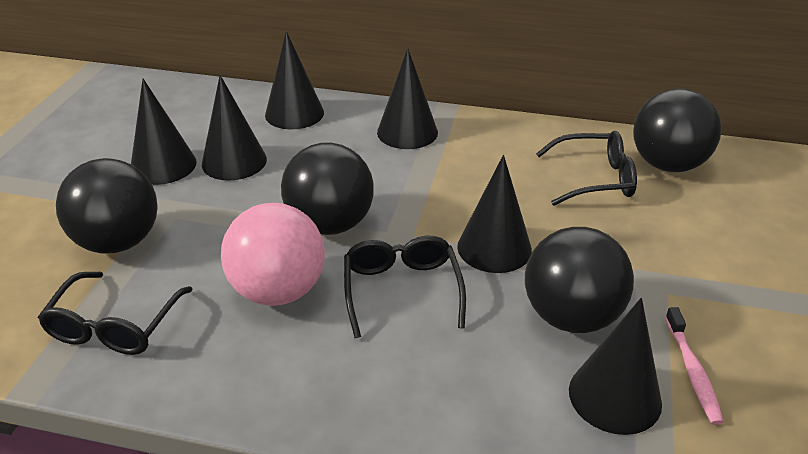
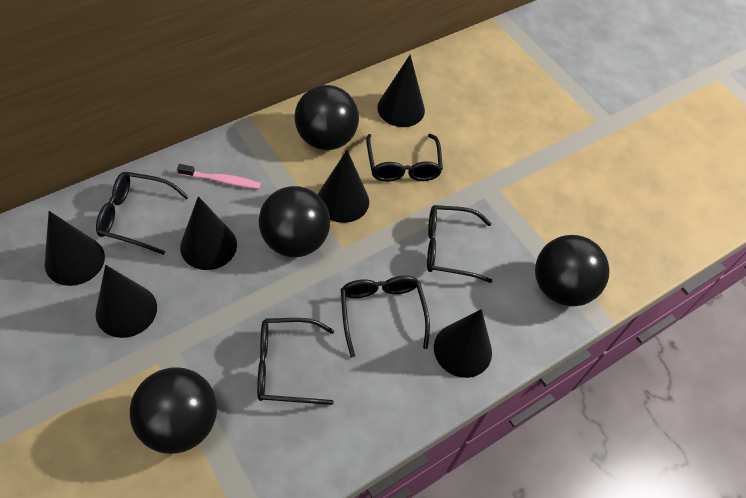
black glasses: [38,272,193,355] [344,236,466,338] [536,131,637,206] = 3 -> [96,172,189,255] [257,318,334,405] [341,276,430,357] [366,134,443,182] [427,205,492,283] = 5
pink ball: [221,203,325,306] = 1 -> none = 0

